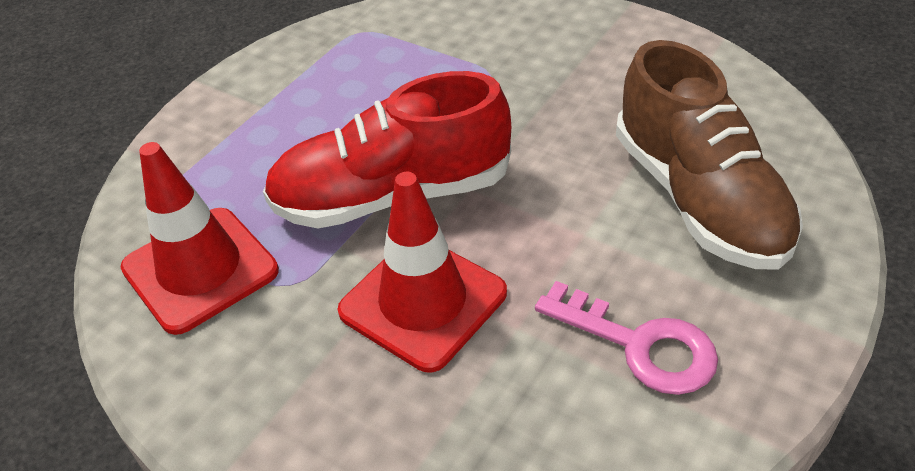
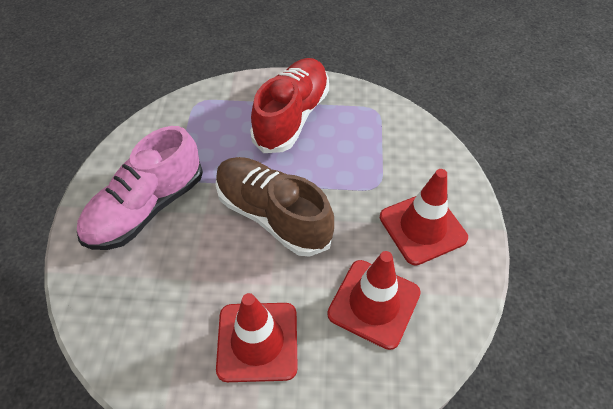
pink key: [535,281,718,395] = 1 -> none = 0
pink shoe: none = 0 -> [77,126,203,250] = 1
red traffic cone: [121,142,279,335] [337,172,507,372] = 2 -> [216,293,298,382] [327,251,421,350] [380,169,468,265] = 3

